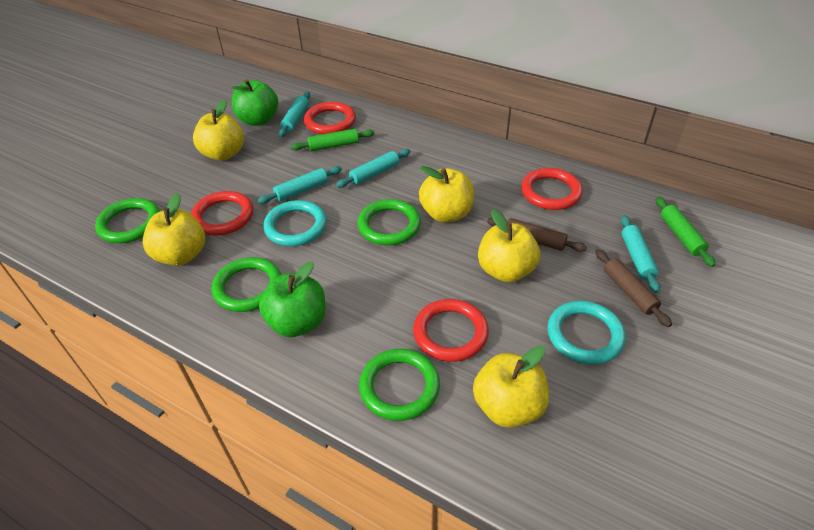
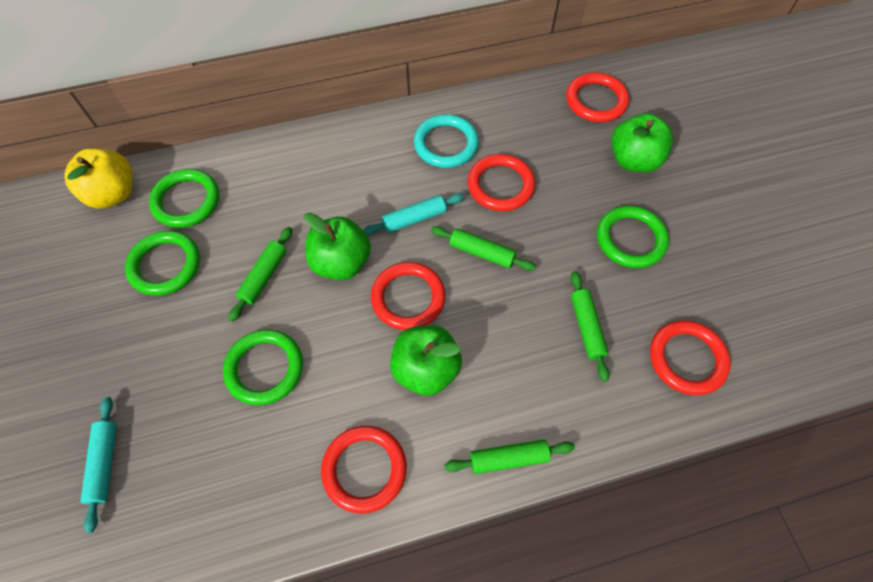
brown rolling pin: [487,218,587,252] [595,249,672,327] = 2 -> none = 0
green apple: [231,79,278,126] [259,262,325,337] = 2 -> [304,212,371,280] [390,325,462,396] [611,113,673,172] = 3
green rolling pin: [291,129,375,151] [656,197,716,267] = 2 -> [229,227,292,322] [431,226,536,271] [444,440,575,474] [570,271,609,381] = 4
red ring: [191,191,253,236] [304,102,356,134] [413,299,489,362] [521,168,583,210] = 4 -> [321,426,407,514] [371,262,446,330] [468,154,535,211] [566,72,629,122] [650,320,731,395] = 5
turquoise ring: [263,200,327,246] [547,301,626,364] = 2 -> [414,114,479,168] = 1
turquoise rolling pin: [258,166,342,204] [278,92,310,137] [336,149,411,188] [621,215,660,293] = 4 -> [81,397,116,533] [363,193,464,235] = 2
yellow apple: [143,193,205,266] [193,99,244,161] [419,166,474,222] [473,346,549,428] [478,209,540,283] = 5 -> [64,148,133,209] = 1

